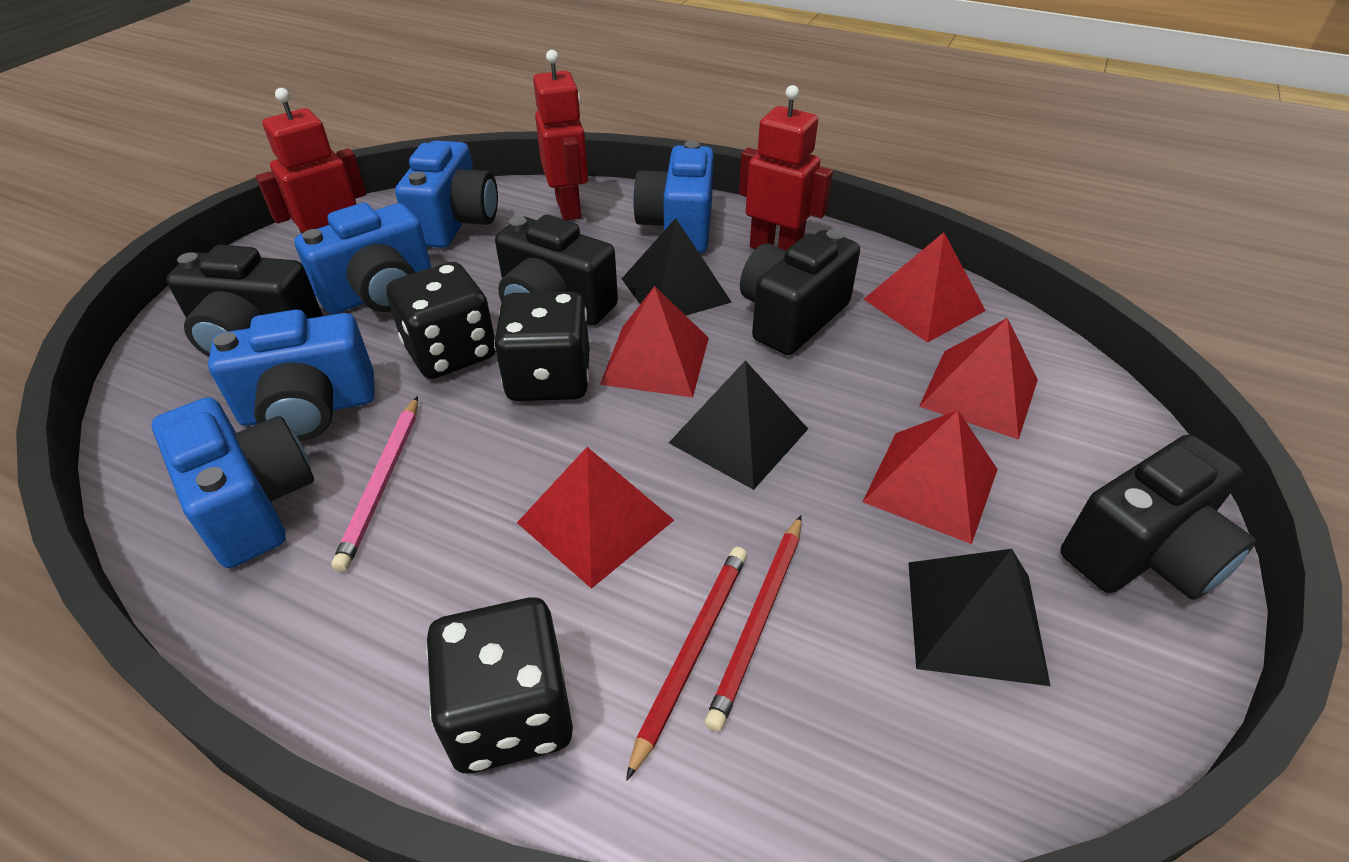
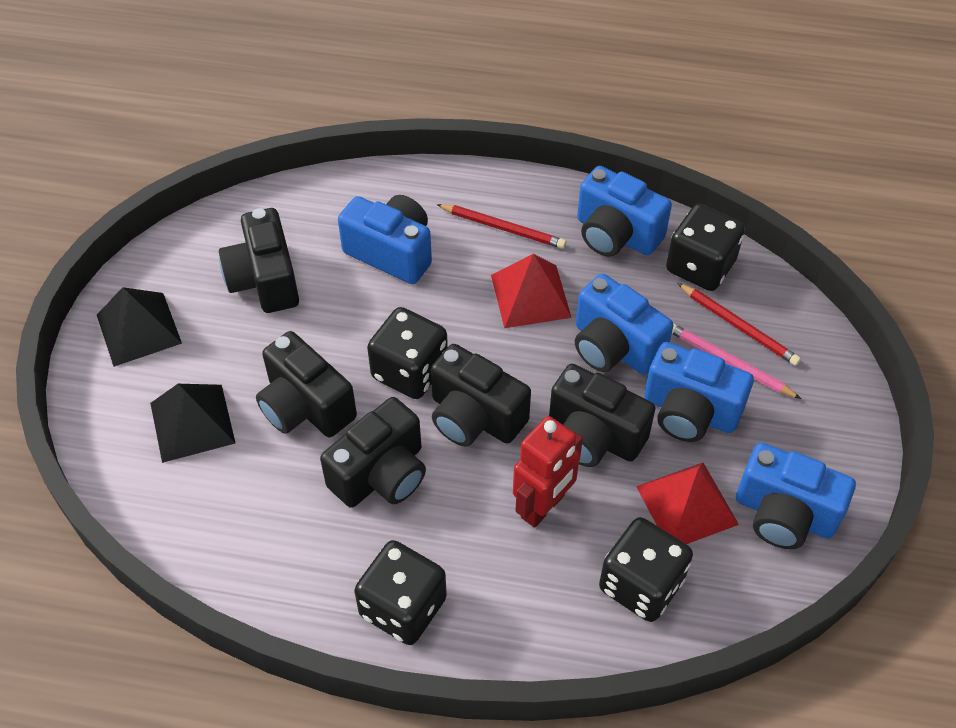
black camera: [166,245,323,357] [495,215,618,325] [740,229,860,355] [1060,435,1256,600] = 4 -> [219,208,299,313] [256,331,357,437] [320,397,426,508] [431,344,531,447] [549,364,656,467] = 5
black dice: [386,262,496,379] [426,597,573,773] [494,291,589,401] = 3 -> [354,540,447,645] [367,307,448,399] [599,517,693,622] [666,204,745,291] = 4
black pyramid: [622,218,731,315] [669,361,808,490] [908,549,1050,686] = 3 -> [97,287,182,367] [150,384,235,463] = 2
red pyramid: [517,447,674,589] [600,286,709,397] [863,410,998,544] [864,232,986,343] [919,318,1038,440] = 5 -> [491,254,572,328] [636,463,739,544] = 2
red robot: [256,88,367,234] [533,50,588,220] [739,85,833,250] = 3 -> [513,416,583,528] = 1

